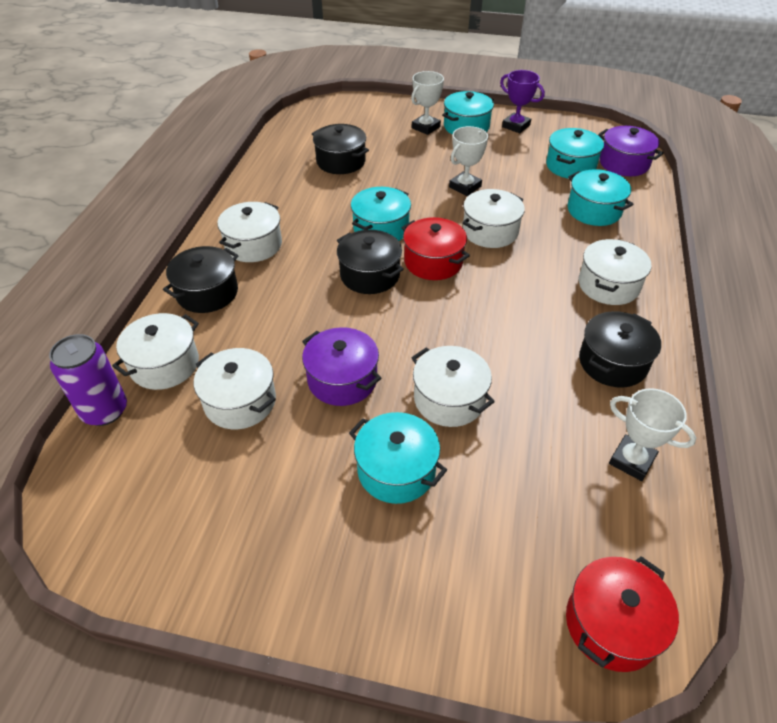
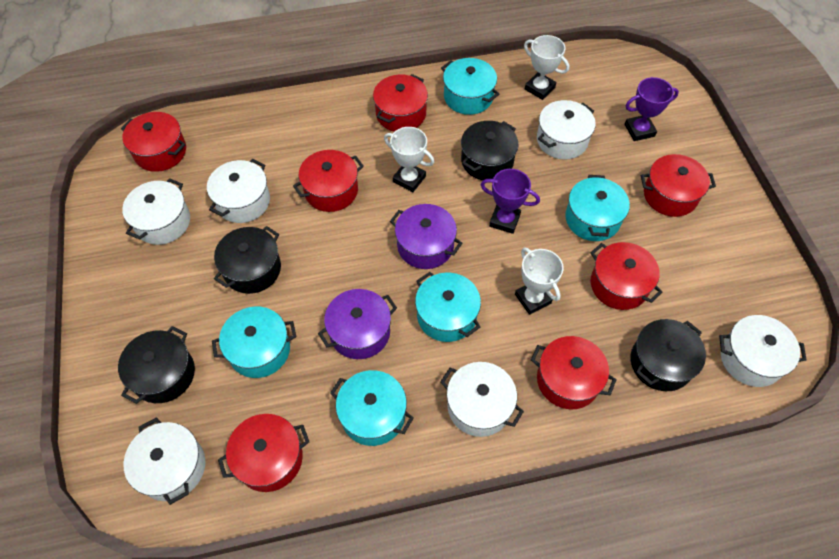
purple can: [49,334,127,426] = 1 -> none = 0
purple trophy: [500,70,545,133] = 1 -> [481,169,540,234] [624,77,679,141] = 2
red pot: [402,217,470,280] [566,556,679,672] = 2 -> [121,112,186,172] [218,414,309,492] [293,150,364,212] [373,74,428,132] [531,336,617,409] [590,242,662,310] [641,154,716,217] = 7

